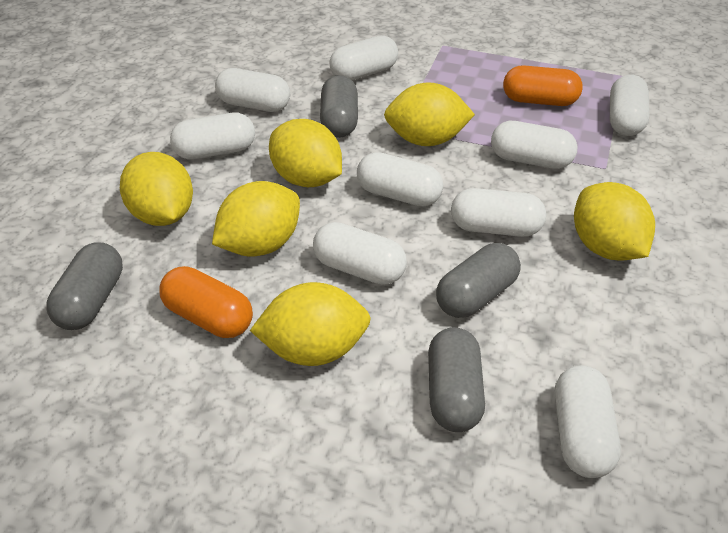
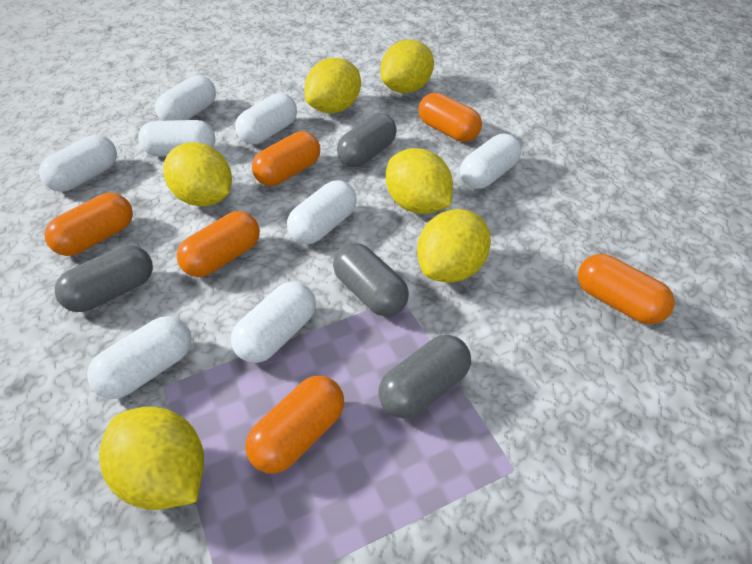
orange capsule: [159,266,253,338] [503,65,583,106] = 2 -> [44,193,133,256] [177,211,260,277] [245,376,344,474] [252,131,320,186] [418,93,482,142] [578,254,675,324] = 6
white capsule: [170,113,255,159] [215,68,290,112] [313,222,407,285] [330,35,398,81] [357,152,443,207] [451,188,546,237] [491,121,578,169] [555,365,621,478] [610,74,650,136] = 9 -> [39,135,117,192] [87,316,192,399] [138,120,215,157] [155,75,216,121] [231,281,316,363] [235,93,297,144] [287,180,357,244] [460,134,521,189] = 8

